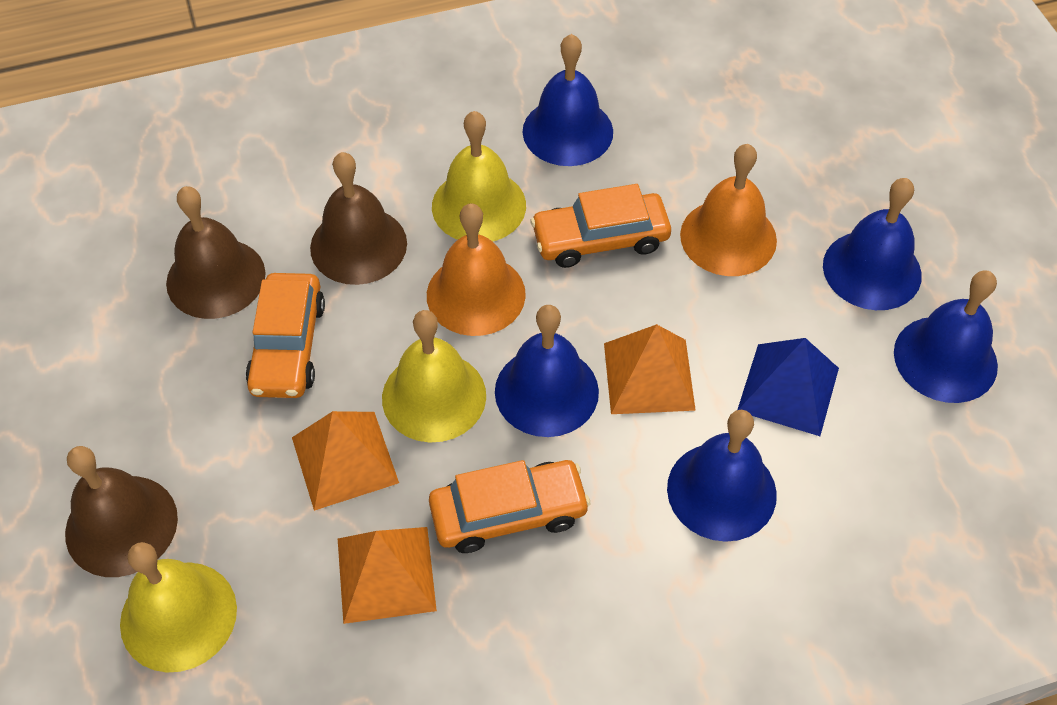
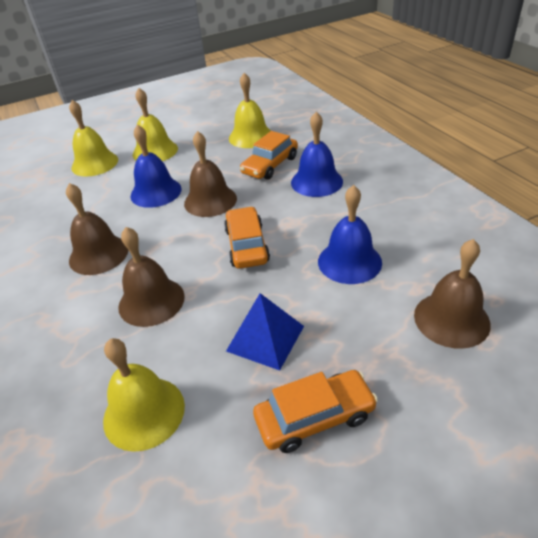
blue bell: [495,305,599,437] [523,34,613,166] [667,410,777,542] [823,178,922,310] [894,270,998,403] = 5 -> [131,124,182,208] [291,112,343,197] [318,185,382,284] = 3
brown bell: [65,446,178,577] [166,186,266,319] [310,152,407,285] = 3 -> [66,183,128,275] [118,227,185,327] [184,131,237,217] [414,239,491,349] = 4
orange bell: [427,203,526,336] [680,144,777,276] = 2 -> none = 0
orange pyramid: [292,411,399,511] [338,527,437,624] [604,324,696,414] = 3 -> none = 0
yellow bell: [120,542,237,672] [382,310,486,442] [432,111,526,242] = 3 -> [69,100,118,177] [103,338,185,452] [133,88,178,161] [229,73,271,148] = 4

